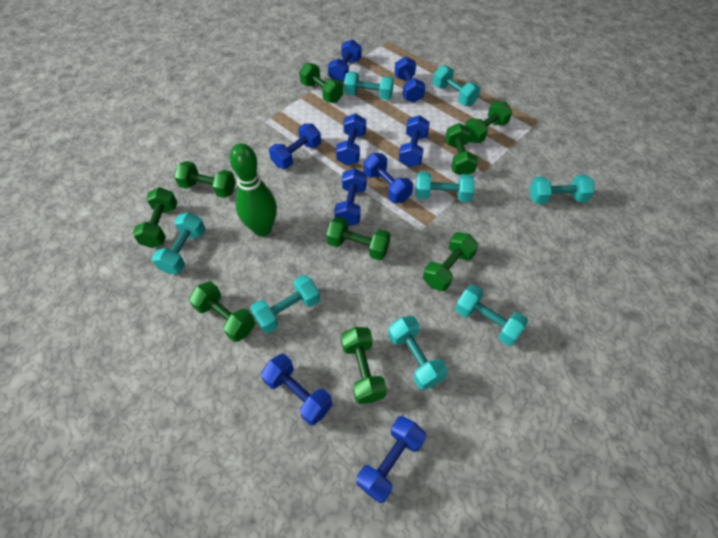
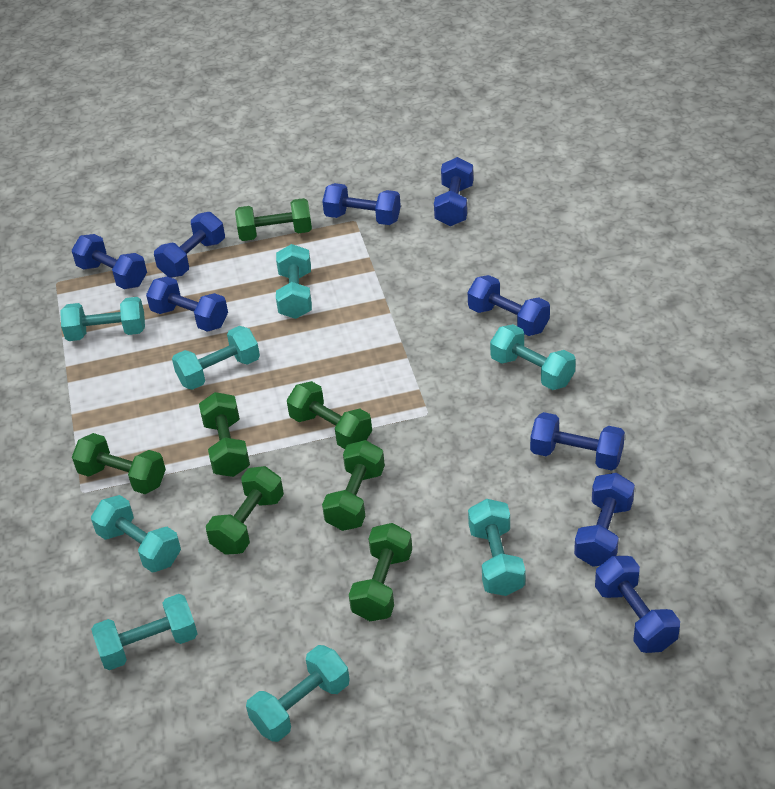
green bowling pin: [229,143,277,236] = 1 -> none = 0
green dumbbell: [132,187,178,248] [174,161,236,198] [189,281,255,342] [299,63,343,103] [326,217,391,260] [341,327,387,404] [423,232,478,291] [445,123,478,175] [465,101,512,143] = 9 -> [72,433,166,494] [199,392,250,477] [206,466,284,555] [235,198,312,241] [287,381,372,449] [322,440,385,531] [349,523,412,621] = 7

